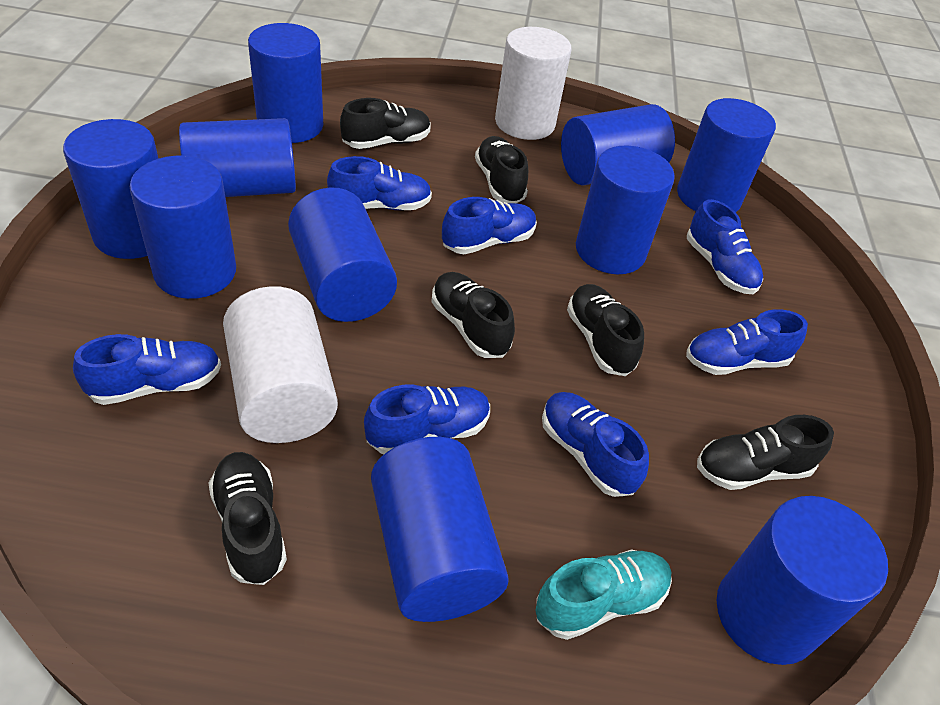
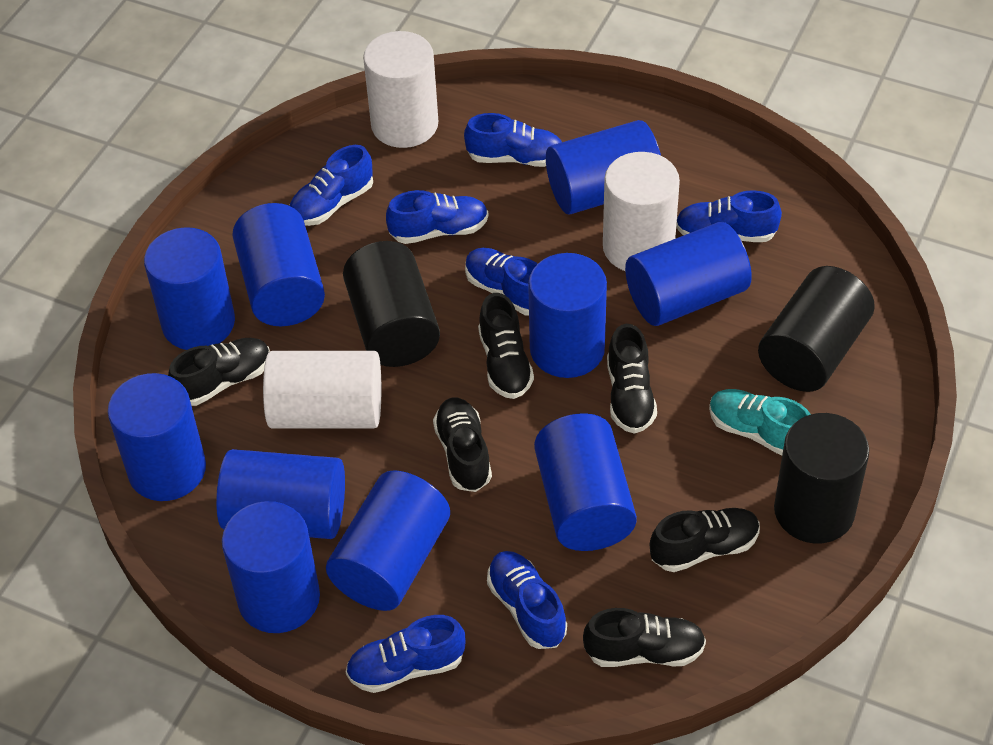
black cylinder: none = 0 -> [343,241,440,367] [758,266,875,392] [774,413,869,544] = 3
white cylinder: [223,286,338,443] [495,27,571,140] = 2 -> [263,351,381,429] [363,31,438,148] [603,152,680,271] = 3

